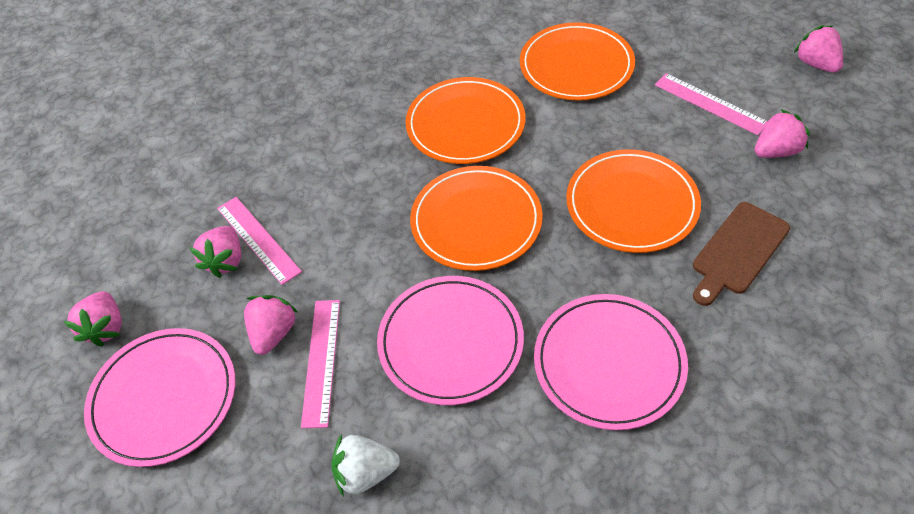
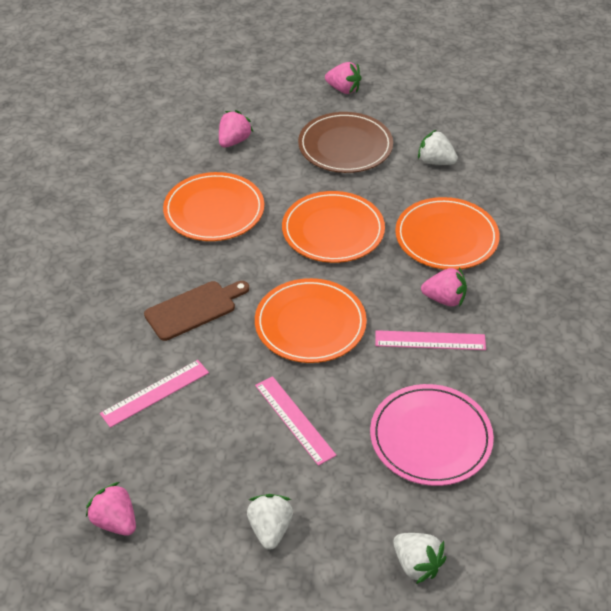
brown plate: none = 0 -> [298,112,393,173] = 1
pink plate: [84,328,235,467] [377,276,524,405] [534,294,688,430] = 3 -> [370,384,494,486] = 1
pink strawberry: [63,291,122,347] [190,226,241,278] [244,295,298,355] [755,109,810,158] [794,25,843,73] = 5 -> [86,482,136,536] [219,110,253,147] [325,62,361,94] [421,268,467,307] = 4
white strawberry: [331,434,400,497] = 1 -> [247,494,293,550] [393,533,446,584] [418,130,458,165] = 3

